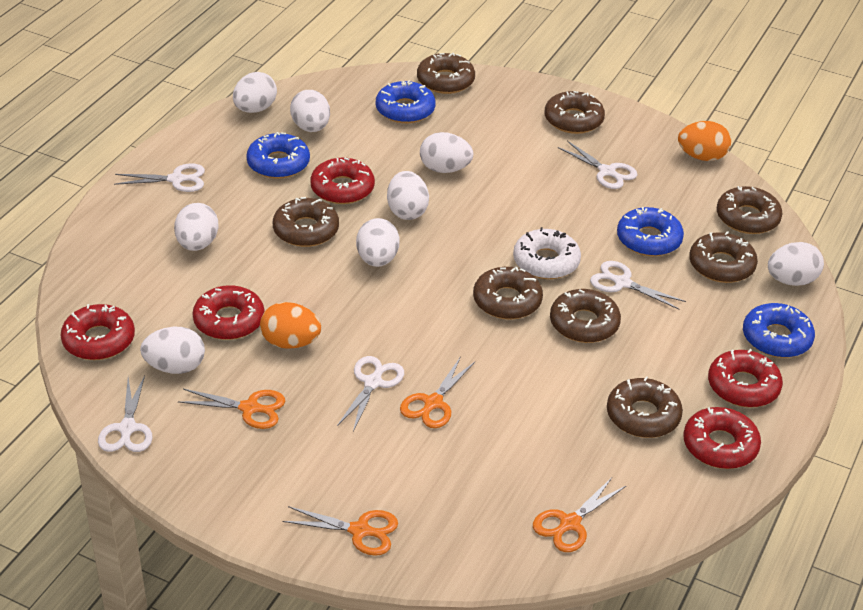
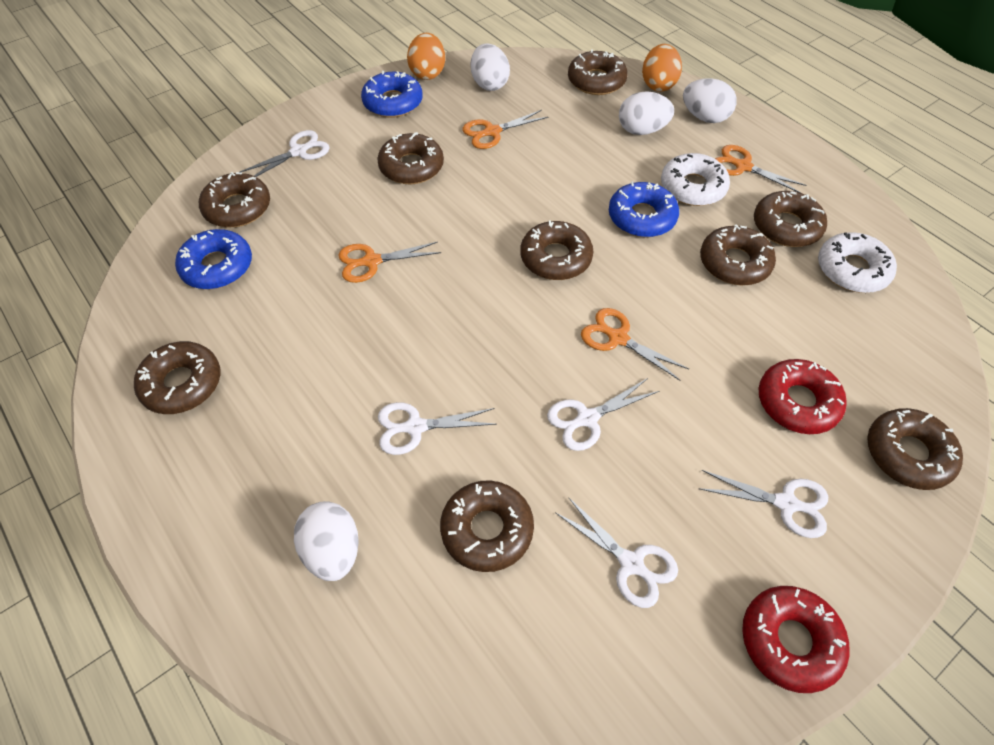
blue donut: [246,132,310,179] [376,80,436,123] [617,207,684,256] [743,303,815,358] = 4 -> [175,229,252,289] [361,71,423,118] [609,182,679,237] = 3
brown donut: [273,197,339,247] [417,53,475,94] [473,267,543,320] [545,91,605,134] [550,289,621,343] [607,376,683,438] [689,231,758,283] [717,186,783,234] = 8 -> [134,341,220,414] [199,172,270,227] [377,132,444,184] [440,480,534,572] [521,220,593,280] [568,49,628,95] [700,225,776,285] [754,191,827,247] [867,408,963,490] = 9
red donut: [60,304,135,360] [193,285,265,340] [310,158,375,204] [683,407,761,469] [708,349,783,408] = 5 -> [742,586,849,693] [759,359,847,434] = 2
white donut: [513,227,581,279] = 1 -> [661,153,730,206] [818,232,897,293] = 2
white egg: [140,327,205,374] [174,203,219,251] [233,72,277,113] [290,90,330,132] [356,218,400,267] [387,171,429,220] [420,132,473,173] [768,242,824,286] = 8 -> [294,501,359,581] [471,43,510,91] [619,91,674,135] [683,78,737,123] = 4

